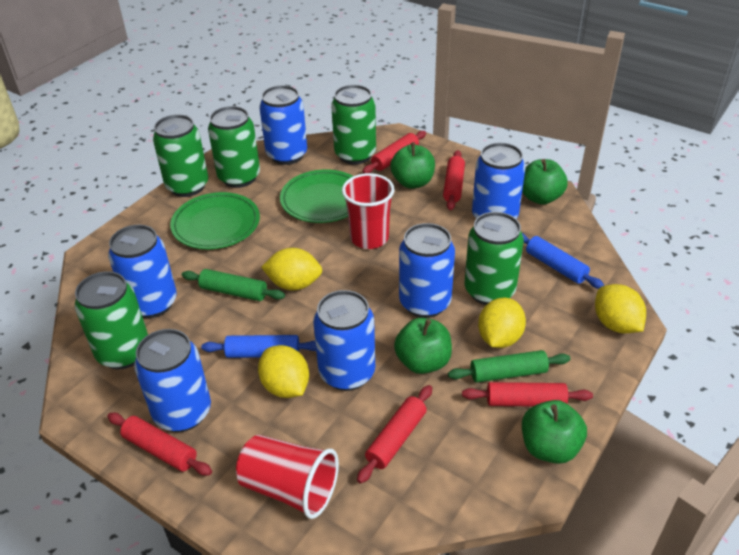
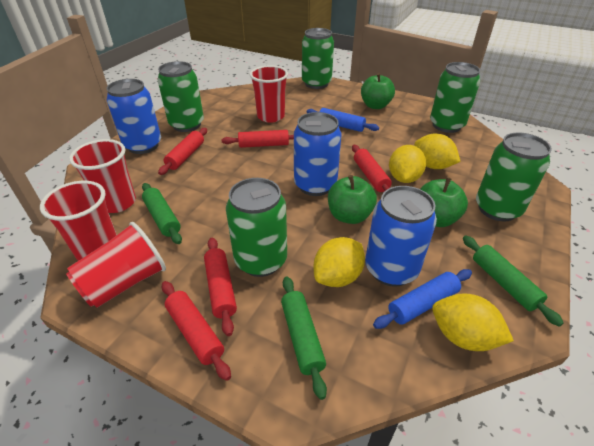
blue can: [108,225,177,318] [134,329,211,432] [259,85,307,165] [313,290,375,391] [399,223,455,318] [472,143,525,219] = 6 -> [106,79,161,154] [294,112,342,196] [365,186,437,287] = 3
green apple: [390,142,435,189] [394,318,452,374] [522,159,568,205] [522,400,587,464] = 4 -> [328,175,377,224] [361,73,395,109] [420,177,468,227] = 3
green plate: [170,192,260,249] [280,170,353,223] = 2 -> none = 0
green rolling pin: [182,269,285,301] [448,350,570,383] = 2 -> [142,183,182,244] [281,277,327,400] [463,236,563,327] = 3
red cup: [236,435,339,519] [342,173,394,249] = 2 -> [40,181,117,261] [66,222,166,308] [69,139,136,213] [250,65,288,123] = 4

